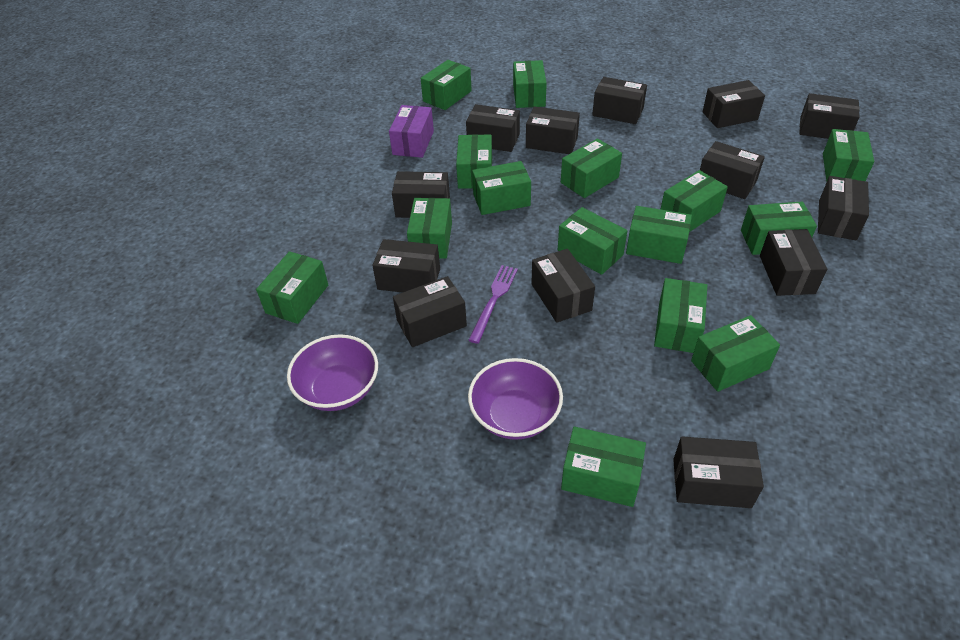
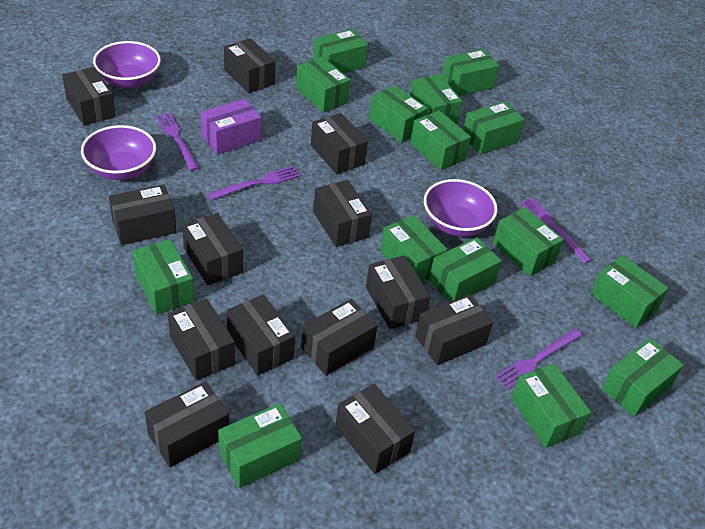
purple bowl: [287,334,378,411] [468,358,563,440] = 2 -> [81,125,156,180] [93,41,161,88] [424,179,498,237] = 3
purple fork: [468,265,518,344] = 1 -> [156,113,199,171] [207,166,300,200] [496,328,583,390] [521,198,592,264] = 4

